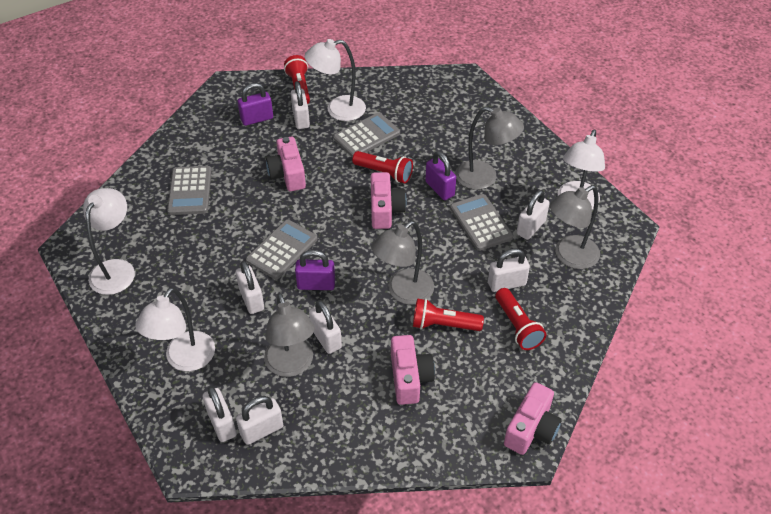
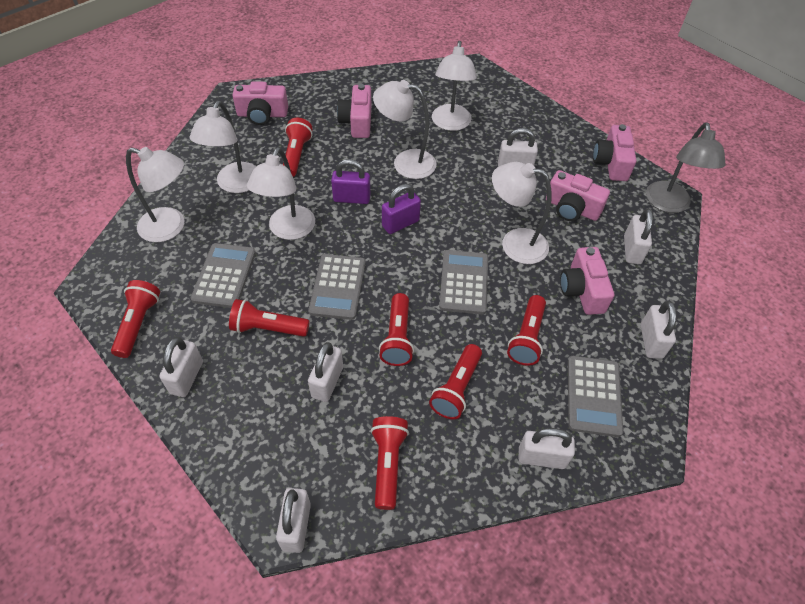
grey lamp: [264,293,315,377] [371,221,434,305] [455,107,524,190] [549,185,600,269] = 4 -> [646,122,725,213] = 1
pink camera: [266,137,306,191] [371,172,407,229] [391,335,435,405] [504,382,562,455] = 4 -> [232,81,288,125] [337,84,371,138] [546,170,610,221] [560,247,614,315] [593,124,636,181] = 5
purple padlock: [238,83,273,126] [295,250,335,290] [425,151,456,200] = 3 -> [331,159,370,204] [382,184,421,234] = 2
red flashlight: [284,55,310,104] [352,151,413,183] [413,298,484,331] [495,288,546,350] = 4 -> [111,280,160,358] [229,299,309,337] [283,118,313,177] [371,416,409,510] [379,293,414,366] [429,344,482,419] [507,295,546,366] = 7
white lamp: [83,188,135,295] [135,287,215,371] [305,39,366,121] [558,129,605,209] = 4 -> [126,147,184,242] [190,101,256,193] [247,147,315,240] [373,80,437,179] [432,41,477,131] [492,162,551,264] = 6

